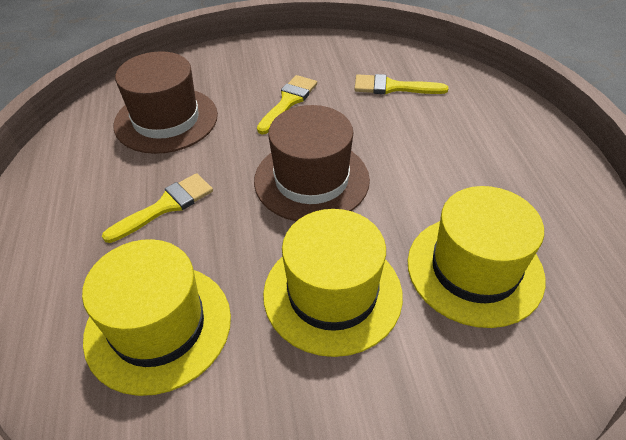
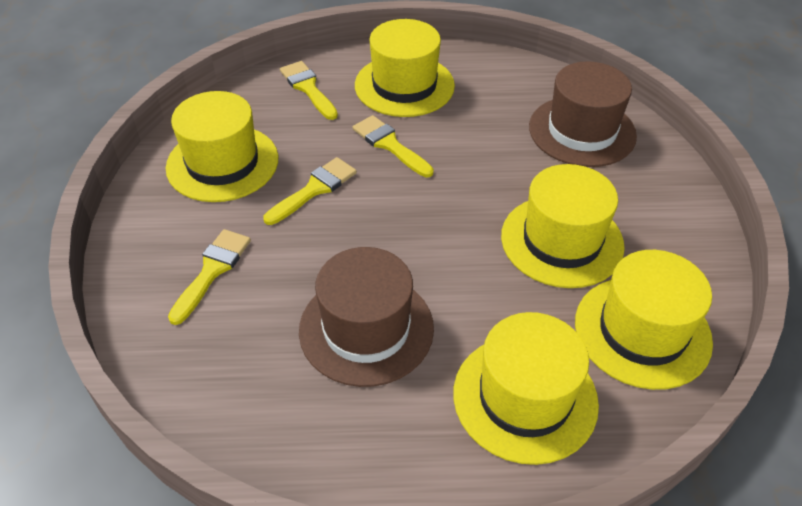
yellow brush: [102,173,213,243] [257,75,317,134] [354,74,448,94] = 3 -> [168,229,251,325] [263,157,357,225] [280,61,338,120] [353,115,434,177] = 4
yellow hat: [82,239,231,396] [263,209,403,357] [408,186,546,328] = 3 -> [166,91,278,202] [355,19,455,117] [453,312,599,465] [501,164,625,288] [575,250,713,390] = 5

